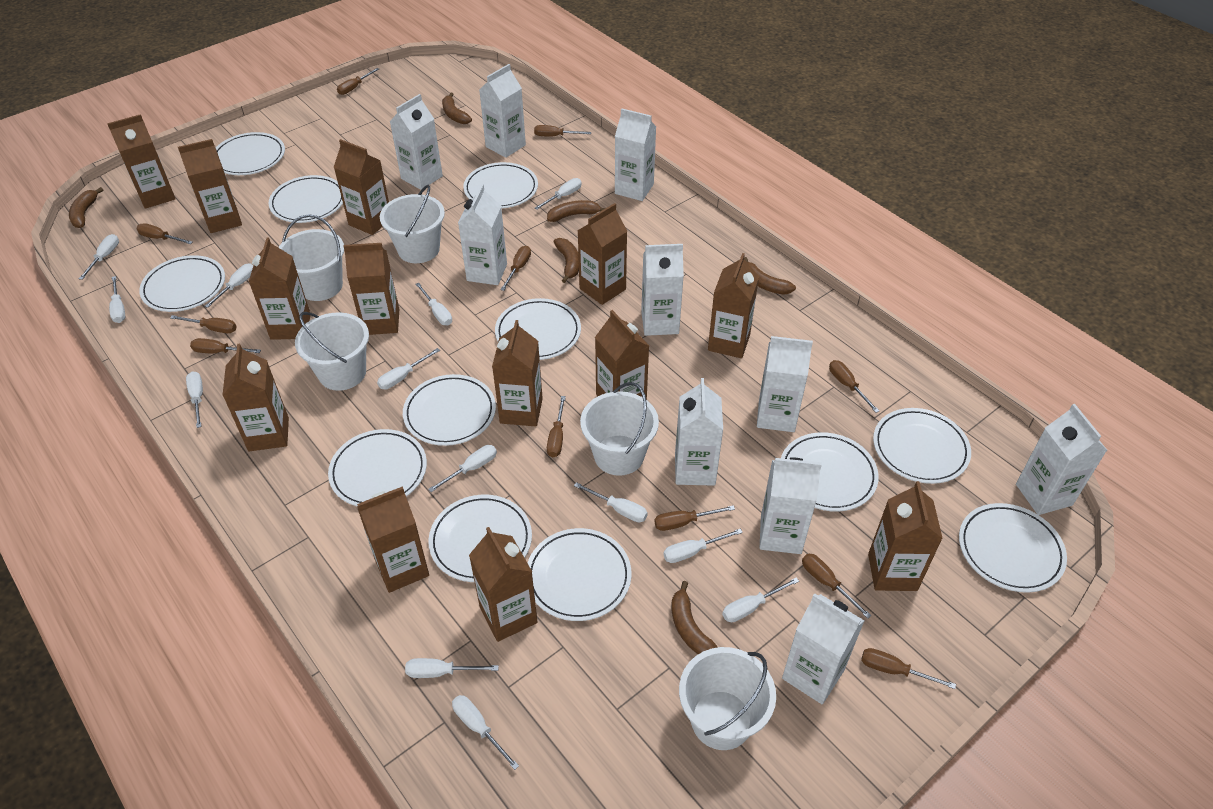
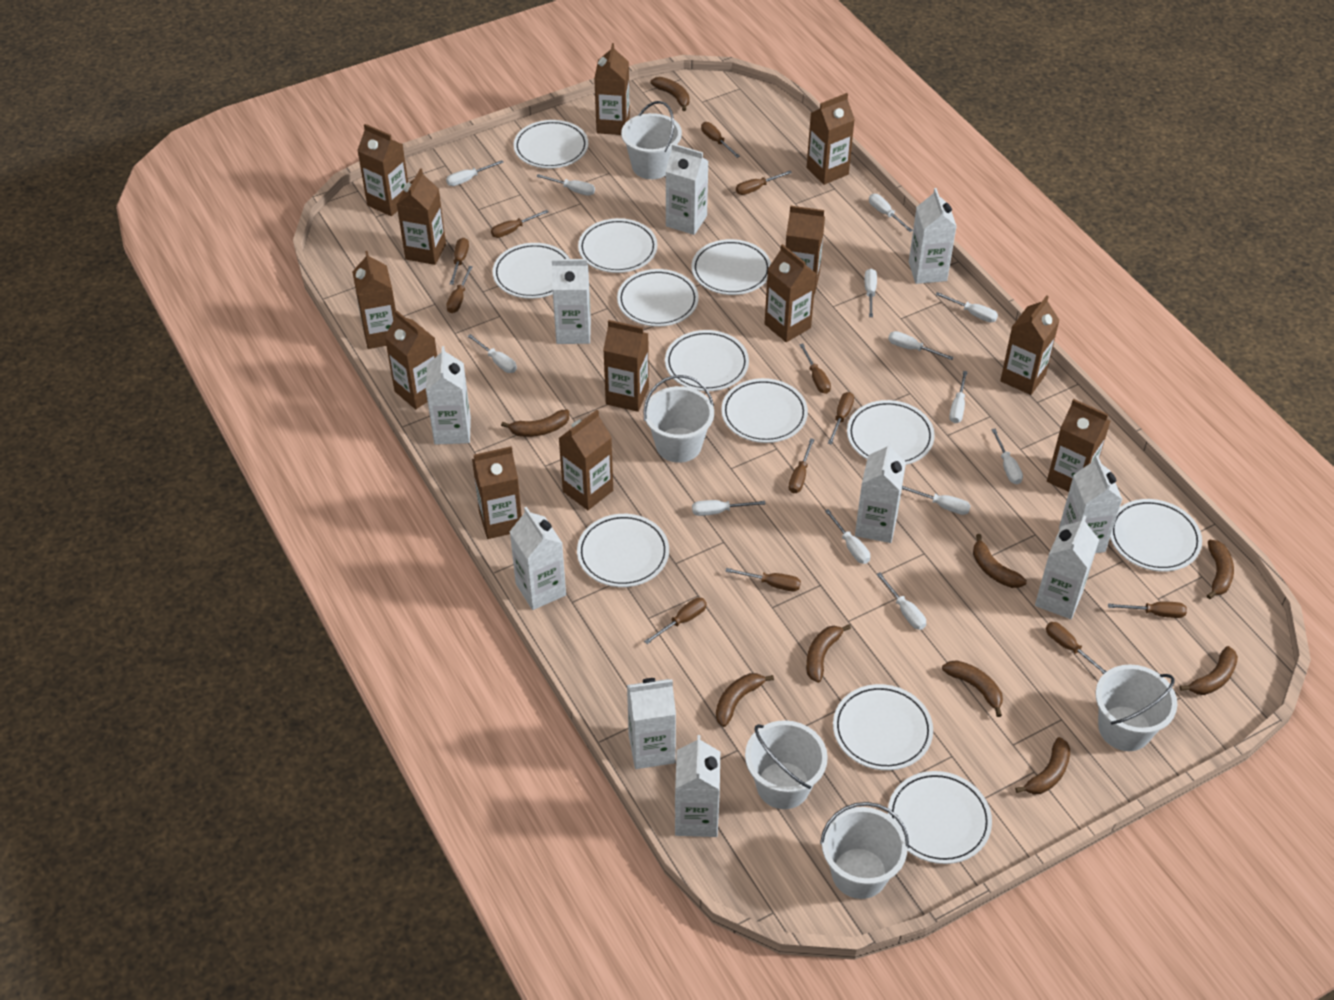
brown banana: [69,187,104,228] [442,92,472,124] [547,200,605,222] [553,238,579,283] [672,581,718,654] [744,257,796,295] = 6 -> [501,409,569,437] [651,77,690,111] [716,673,774,727] [806,624,851,683] [942,660,1003,717] [973,534,1027,588] [1015,737,1070,794] [1180,646,1238,695] [1207,540,1234,599] = 9
brown screwdriver: [136,223,192,244] [170,315,237,333] [190,338,261,353] [337,68,379,95] [500,246,531,291] [534,125,591,136] [547,396,566,457] [654,505,735,531] [802,554,871,619] [829,360,879,413] [861,648,956,689] = 11 -> [446,266,473,313] [450,238,469,285] [491,210,548,238] [644,597,707,644] [701,122,740,158] [725,568,801,592] [736,171,792,195] [788,438,815,493] [799,343,831,394] [828,392,854,445] [1046,622,1107,674] [1108,602,1187,618] = 12

